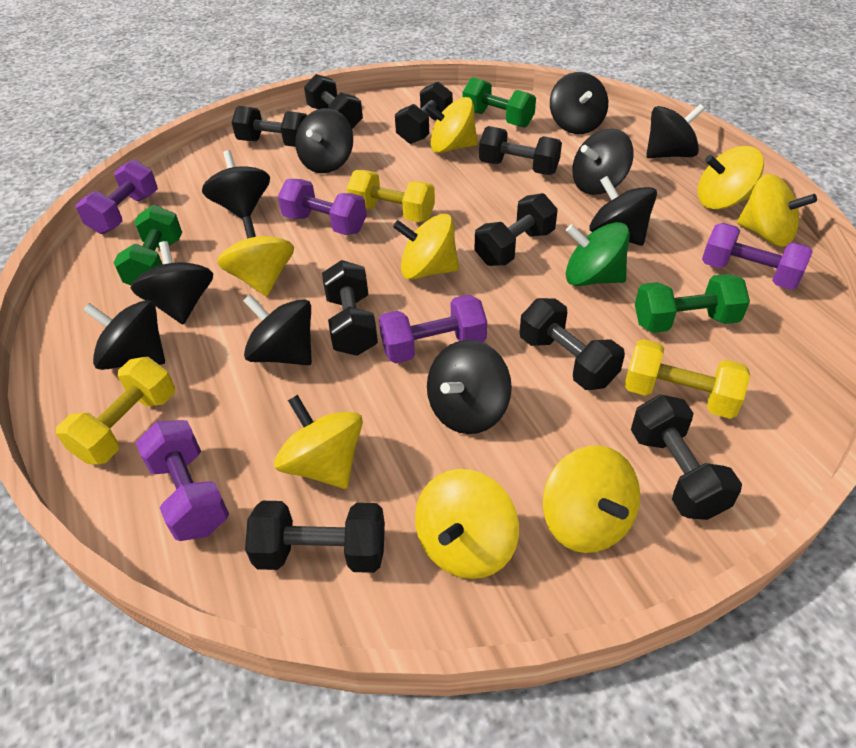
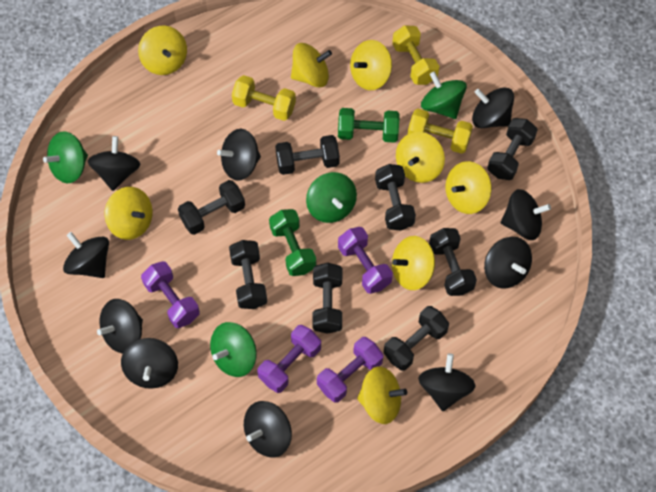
black dumbbell: [232,106,307,147] [245,501,385,573] [304,74,363,129] [322,260,378,356] [395,81,453,144] [475,193,558,266] [479,126,562,175] [520,298,625,390] [631,394,742,520] = 9 -> [178,180,245,235] [229,240,267,309] [275,135,340,175] [312,263,342,334] [375,164,416,231] [383,306,449,371] [429,228,477,296] [487,118,538,180] = 8
green dumbbell: [113,205,182,285] [463,77,536,128] [635,274,750,333] = 3 -> [269,209,316,276] [338,108,400,143] = 2
green spinning top: [566,222,630,286] = 1 -> [43,131,88,183] [210,322,257,377] [306,172,357,223] [421,71,467,119] = 4
purple dumbbell: [76,159,158,234] [136,420,229,541] [278,179,367,235] [379,294,487,363] [702,223,813,290] = 5 -> [141,261,200,328] [257,325,321,393] [317,337,384,402] [338,227,393,294] = 4

